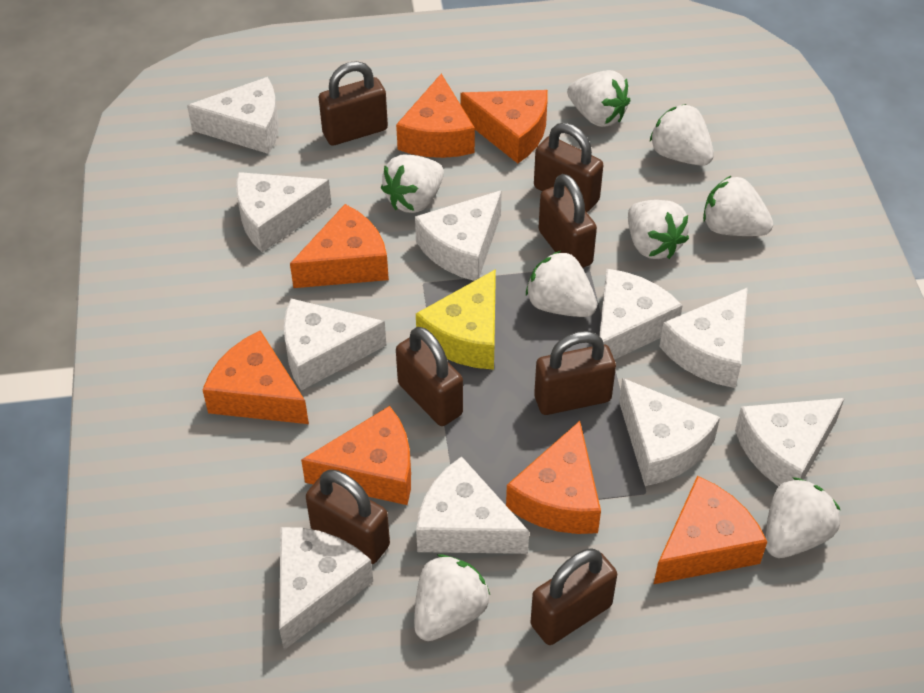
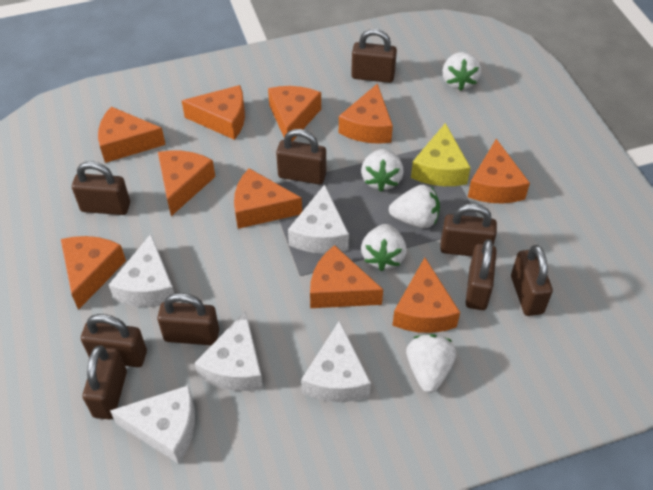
brown padlock: [306,470,390,564] [319,61,388,146] [396,327,463,426] [530,548,617,645] [534,123,603,212] [534,331,616,415] [538,174,597,268] = 7 -> [72,161,130,215] [81,314,147,367] [82,345,127,419] [157,293,219,345] [276,129,326,184] [351,29,397,83] [440,204,497,256] [465,239,497,310] [511,245,553,316] = 9
orange cheese: [202,330,309,424] [290,204,389,288] [301,406,411,505] [396,74,475,158] [460,90,548,163] [506,421,601,534] [654,476,767,584] = 7 -> [61,236,126,310] [98,107,166,163] [158,150,215,216] [182,85,245,140] [234,168,302,229] [268,86,321,141] [310,245,383,308] [339,83,393,144] [392,258,460,333] [468,139,530,203] = 10
white cheese: [187,77,279,154] [236,172,332,252] [279,527,373,650] [284,299,386,391] [415,190,502,281] [416,456,529,554] [599,269,683,360] [619,378,720,486] [659,287,748,388] [735,398,845,486] = 10 -> [109,234,174,307] [110,385,195,464] [195,310,263,391] [288,184,349,253] [301,320,371,402] = 5
white strawberry: [381,154,444,213] [414,554,490,641] [526,251,597,317] [567,70,630,127] [628,200,689,259] [650,104,714,166] [703,176,773,236] [766,477,840,558] = 8 -> [361,149,404,192] [361,224,407,271] [389,185,440,228] [406,334,456,393] [442,52,481,91] = 5

